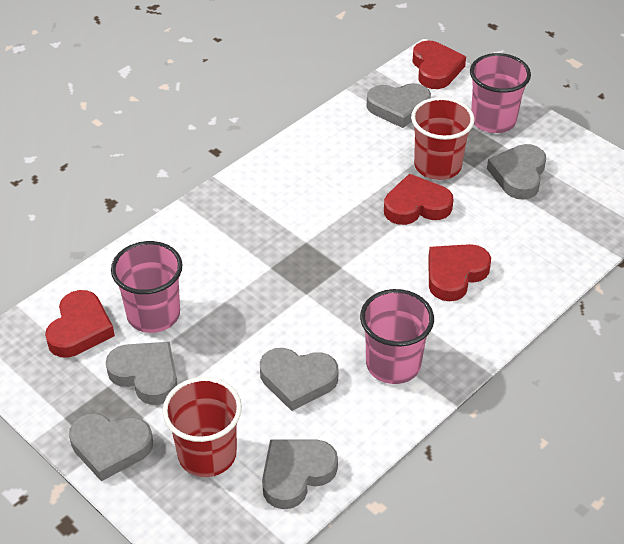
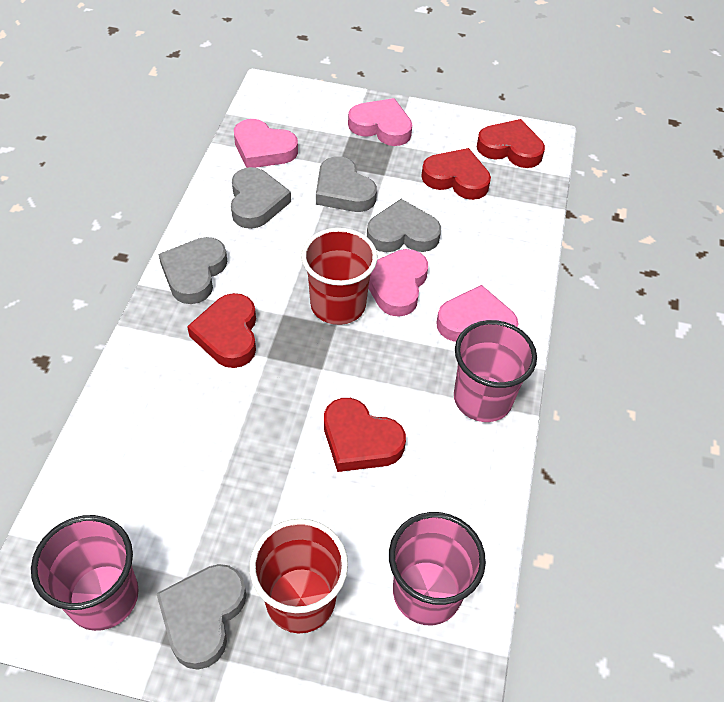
grey heart: [69,413,153,481] [106,342,177,405] [260,348,339,411] [262,440,338,509] [366,83,431,128] [487,144,546,200] = 6 -> [156,564,246,670] [158,237,227,304] [231,167,291,229] [316,156,377,212] [367,199,441,252] = 5
pink heart: none = 0 -> [234,119,298,168] [348,98,412,146] [368,249,428,317] [436,285,518,342] = 4

